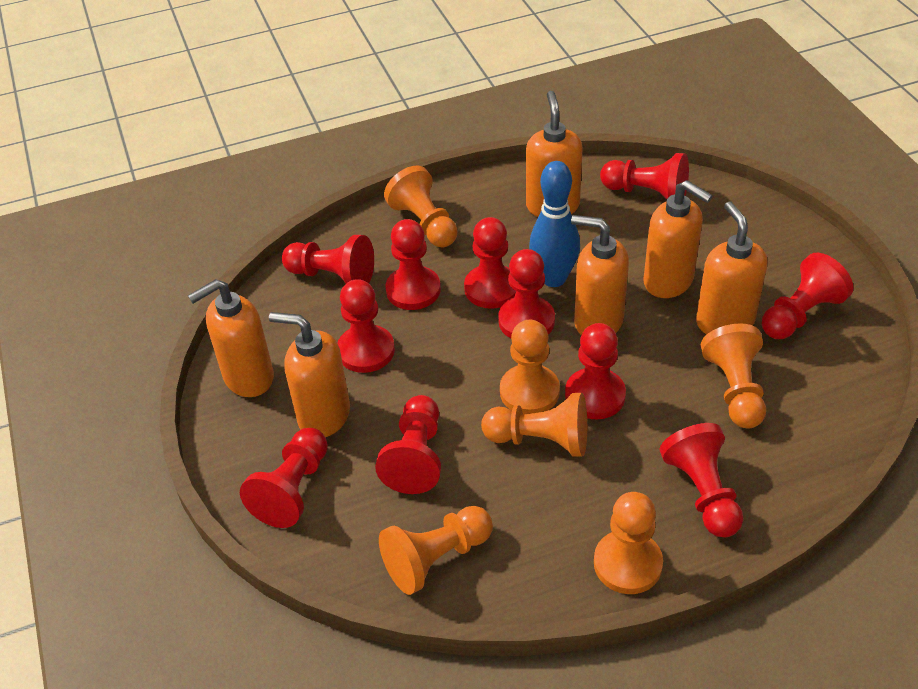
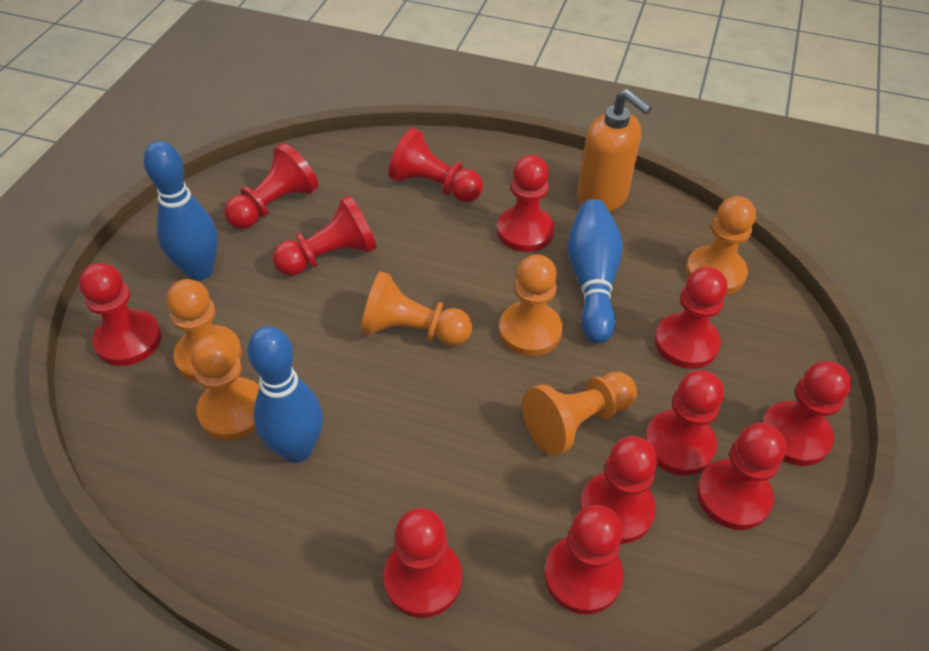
blue bowling pin: [529,161,580,287] = 1 -> [144,141,218,281] [248,326,323,463] [567,199,623,343] = 3
orange soap dispenser: [188,279,274,397] [269,312,350,437] [526,91,582,217] [571,215,629,335] [643,180,712,298] [696,201,768,334] = 6 -> [577,89,652,212] = 1
red pawn: [240,428,328,528] [282,235,374,284] [337,279,395,373] [375,395,441,494] [385,219,441,310] [464,217,516,309] [498,249,555,338] [565,323,626,419] [600,153,689,199] [660,423,743,537] [762,253,854,339] = 11 -> [79,263,162,366] [224,143,319,229] [273,195,377,276] [383,508,462,618] [388,128,483,202] [497,155,554,252] [544,505,623,615] [580,436,658,544] [644,370,724,476] [655,267,727,369] [697,423,786,530] [761,361,851,466] = 12

